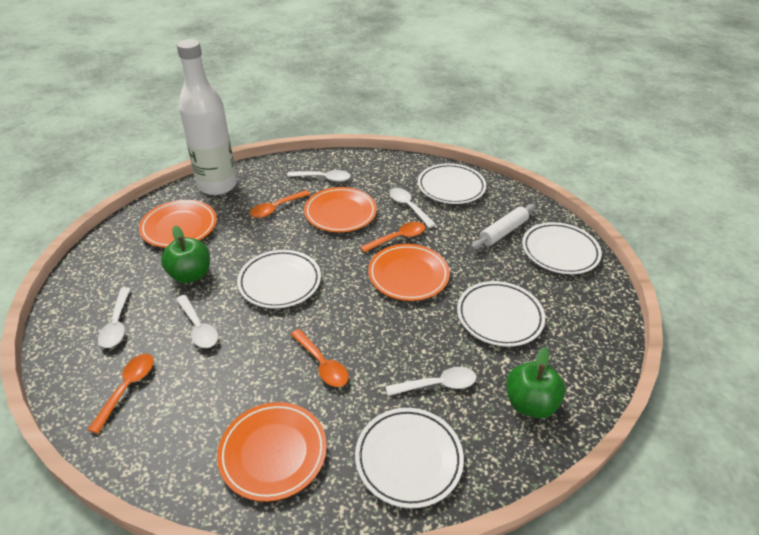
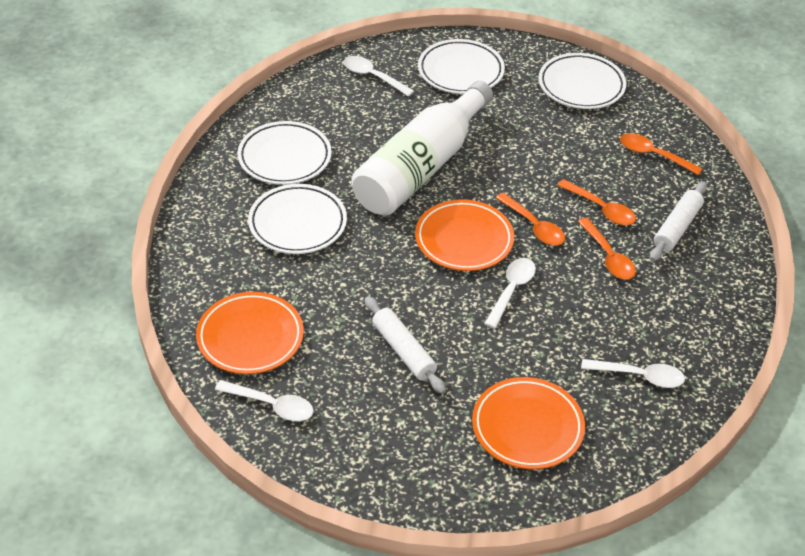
green apple: [161,226,210,283] [506,347,565,418] = 2 -> none = 0
orange plate: [139,200,217,248] [217,402,327,502] [304,187,377,232] [368,244,450,301] = 4 -> [196,292,304,374] [415,199,514,271] [472,377,585,469] = 3
white plate: [237,250,321,309] [355,408,464,508] [418,163,486,204] [457,281,545,347] [522,222,602,274] = 5 -> [237,121,332,185] [248,184,347,254] [418,39,505,94] [539,53,626,109] = 4
white rolling pin: [471,204,536,249] = 1 -> [365,296,446,394] [650,182,707,261] = 2
white spoon: [98,287,131,348] [176,295,218,348] [287,170,351,182] [386,367,476,396] [389,188,436,228] = 5 -> [215,380,314,421] [344,56,414,97] [484,258,536,329] [581,359,685,388] = 4

